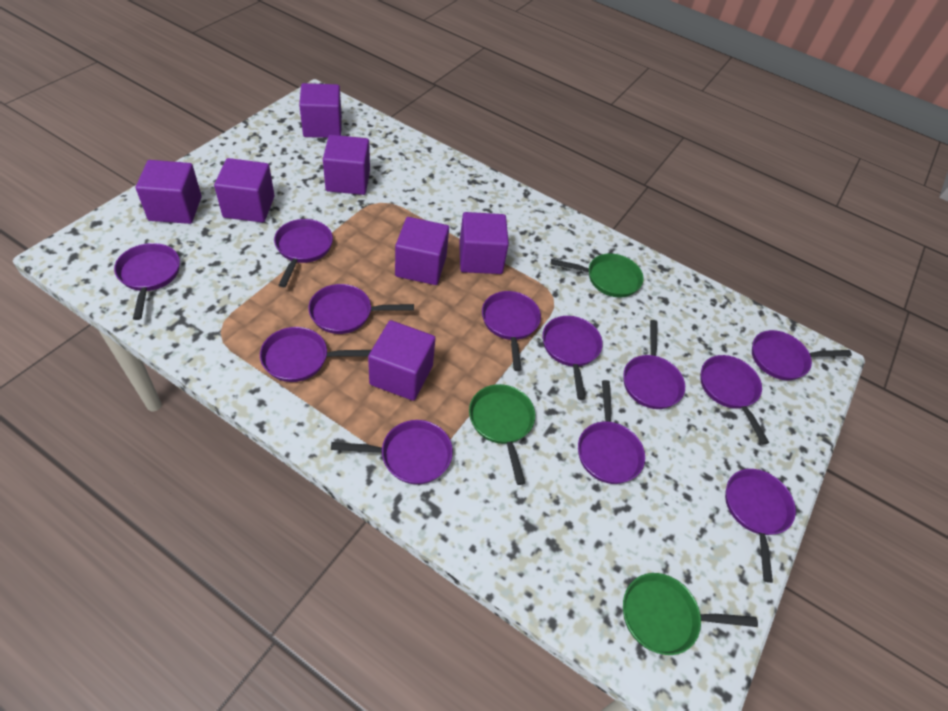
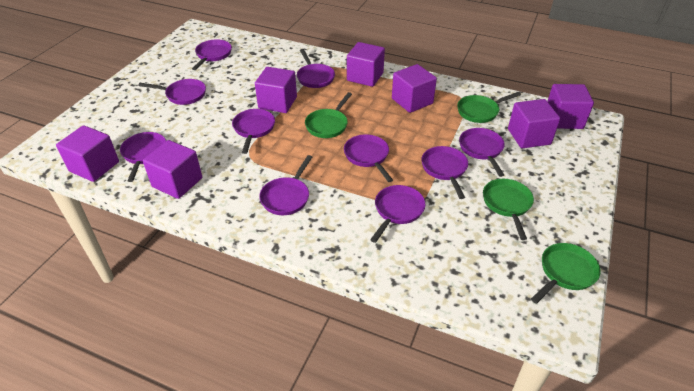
green pan: [469,384,535,485] [551,253,644,298] [623,573,758,655] = 3 -> [305,92,352,138] [457,92,521,123] [483,179,534,240] [531,243,601,304] = 4
purple pan: [114,243,180,320] [260,327,371,382] [274,219,333,287] [308,284,414,334] [331,420,453,484] [482,291,541,371] [543,316,603,400] [578,380,645,484] [623,320,685,409] [700,355,769,444] [725,469,796,583] [752,330,852,380] = 12 -> [120,132,166,182] [138,79,206,105] [192,39,232,70] [232,109,275,154] [259,155,312,215] [297,49,335,88] [344,134,393,182] [370,185,425,243] [421,146,468,199] [459,128,505,177] = 10

